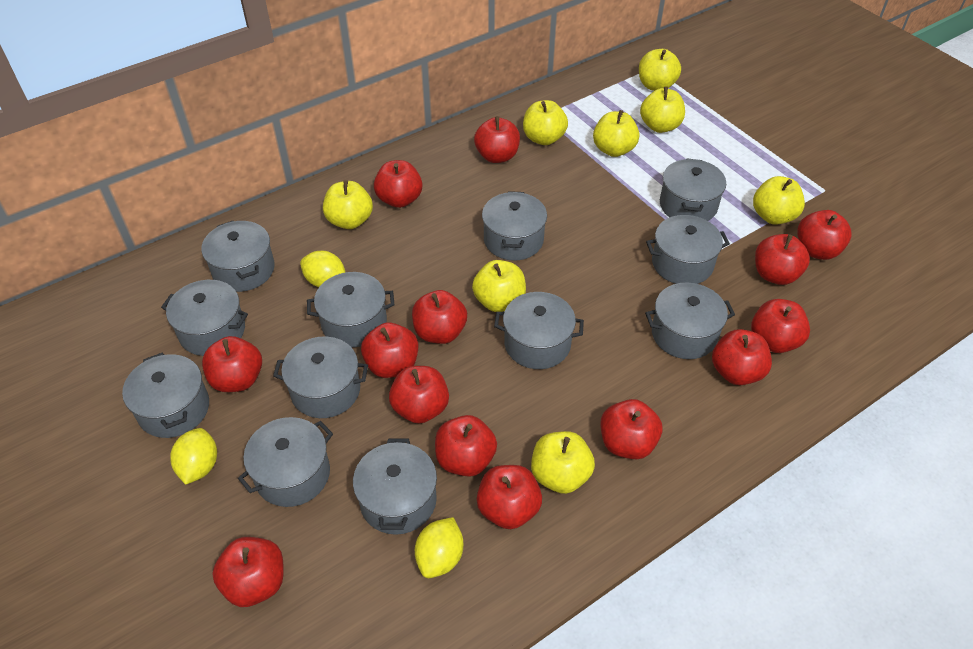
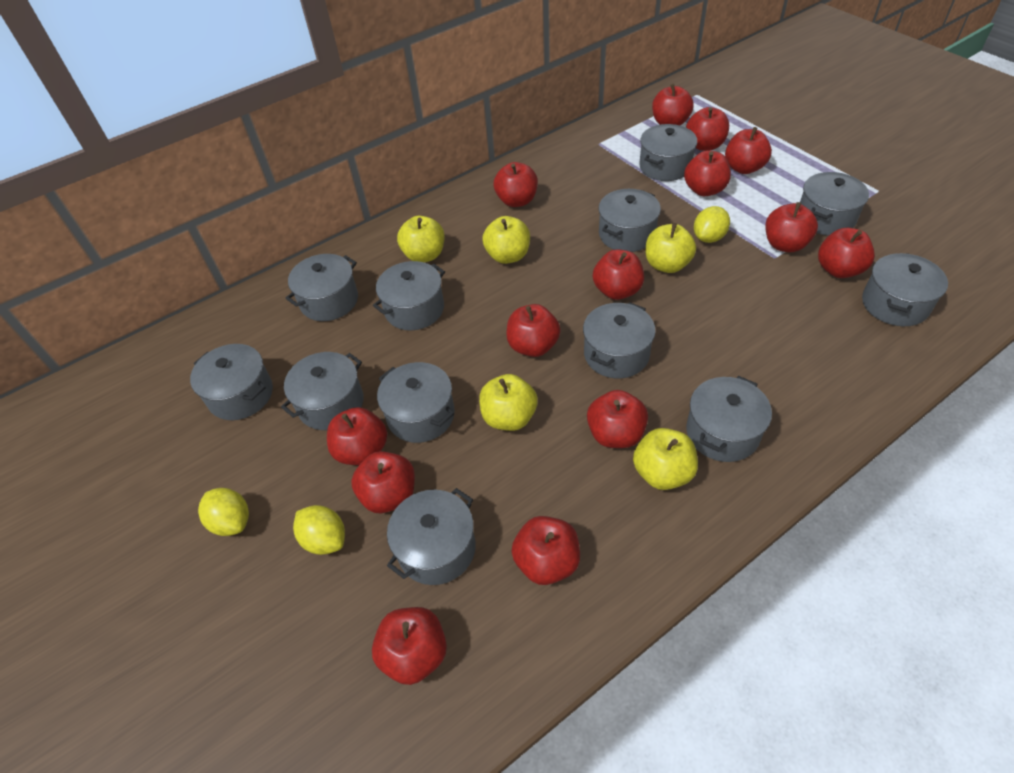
yellow apple: [323,180,373,229] [472,260,526,312] [523,100,568,145] [531,431,595,494] [593,110,639,157] [639,49,681,91] [640,87,685,133] [753,176,805,225] = 8 -> [397,216,445,262] [479,374,538,431] [482,216,530,264] [633,428,698,490] [646,223,696,273] = 5

